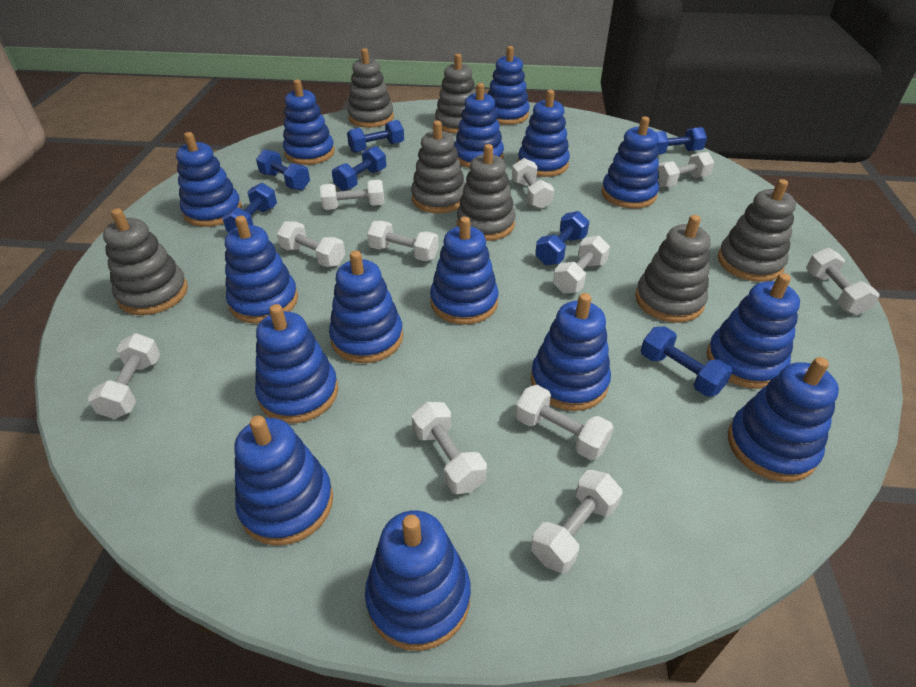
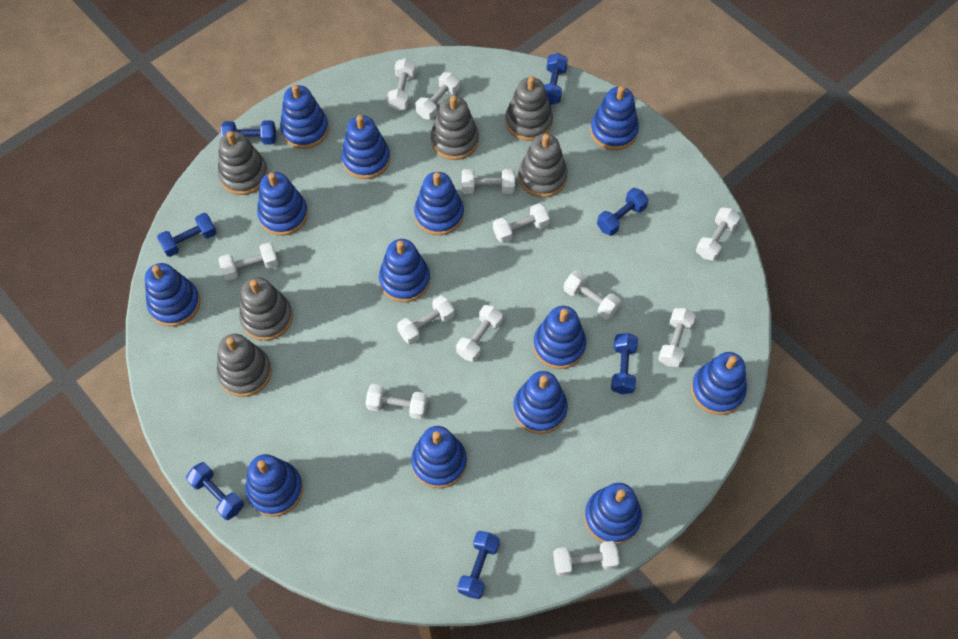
blue stacking toy: [176,132,242,227] [225,216,298,324] [234,415,333,546] [255,304,338,423] [283,80,335,165] [329,250,403,363] [365,510,471,651] [430,216,499,325] [454,83,504,168] [488,46,530,125] [518,90,570,177] [531,293,611,411] [601,116,659,209] [707,273,800,389] [728,357,839,482] = 15 -> [145,263,200,327] [245,454,303,517] [257,172,308,236] [280,84,329,149] [341,115,390,179] [379,239,430,302] [411,426,467,488] [414,172,464,235] [513,371,568,434] [533,306,586,369] [584,483,642,545] [590,86,639,150] [691,352,747,415] = 13
grey stacking toy: [103,208,188,315] [348,48,394,128] [411,121,465,213] [435,54,476,134] [457,144,515,241] [635,215,711,323] [718,179,796,282] = 7 -> [217,334,272,397] [218,131,268,195] [239,277,293,341] [431,96,479,160] [505,76,553,141] [519,134,567,198] = 6
white dumbbell: [88,333,161,419] [277,221,345,267] [320,180,385,210] [367,221,439,261] [412,402,487,494] [512,158,554,209] [515,385,613,460] [531,470,623,573] [553,236,610,293] [657,152,714,187] [806,248,879,315] = 11 -> [219,242,279,281] [366,384,428,419] [387,58,416,111] [397,295,455,344] [416,72,460,120] [456,305,503,362] [462,169,515,194] [493,203,550,243] [553,541,620,576] [564,270,621,320] [658,308,696,367] [696,207,740,261] = 12

